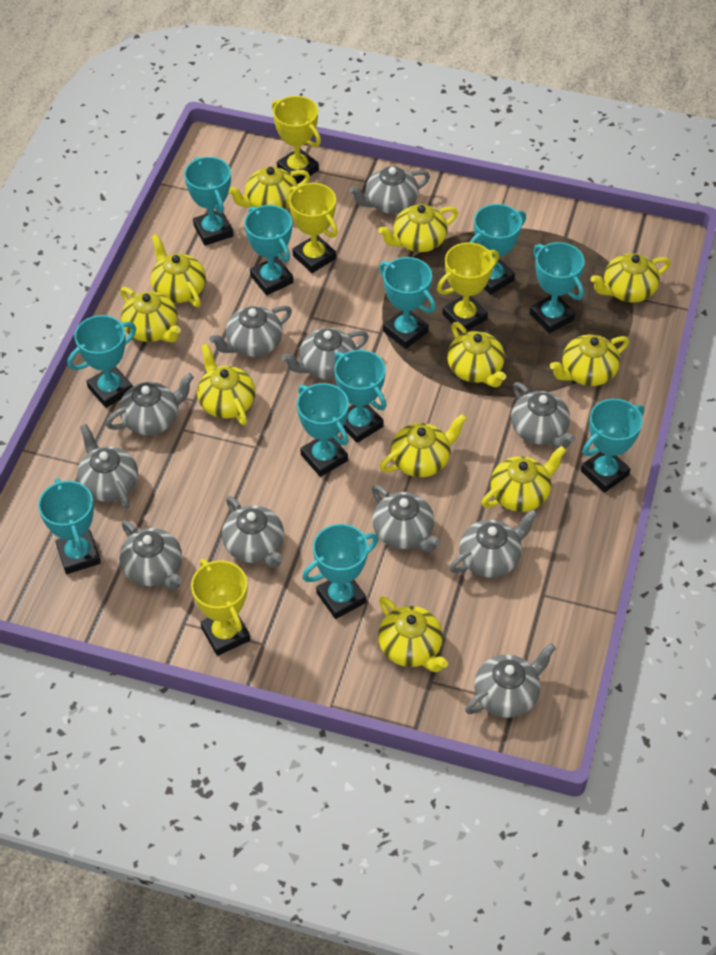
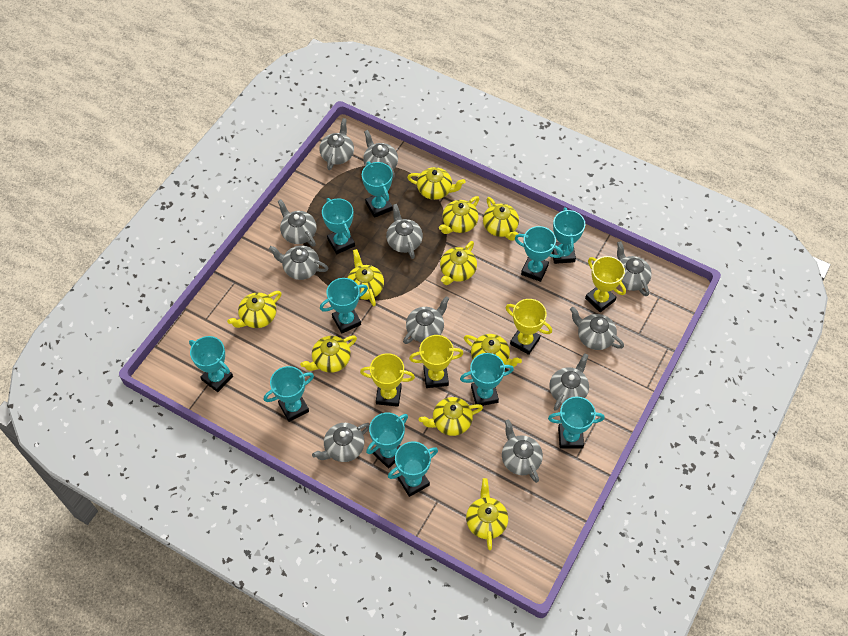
yellow teapot: [120,287,181,342] [151,234,206,307] [197,344,255,425] [229,166,310,210] [378,204,458,252] [378,596,448,672] [380,414,467,477] [447,322,506,387] [482,446,567,512] [550,335,629,386] [591,253,671,303] = 11 -> [227,291,282,328] [300,335,357,373] [347,249,384,306] [407,167,465,200] [419,397,483,436] [439,196,479,234] [440,241,477,285] [464,334,522,367] [466,478,508,550] [483,197,519,241] = 10

